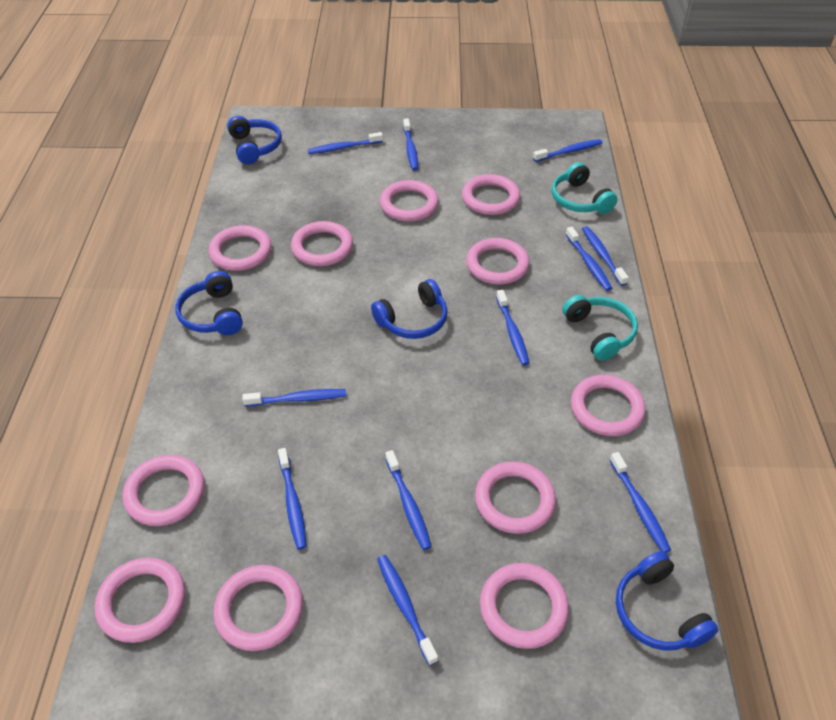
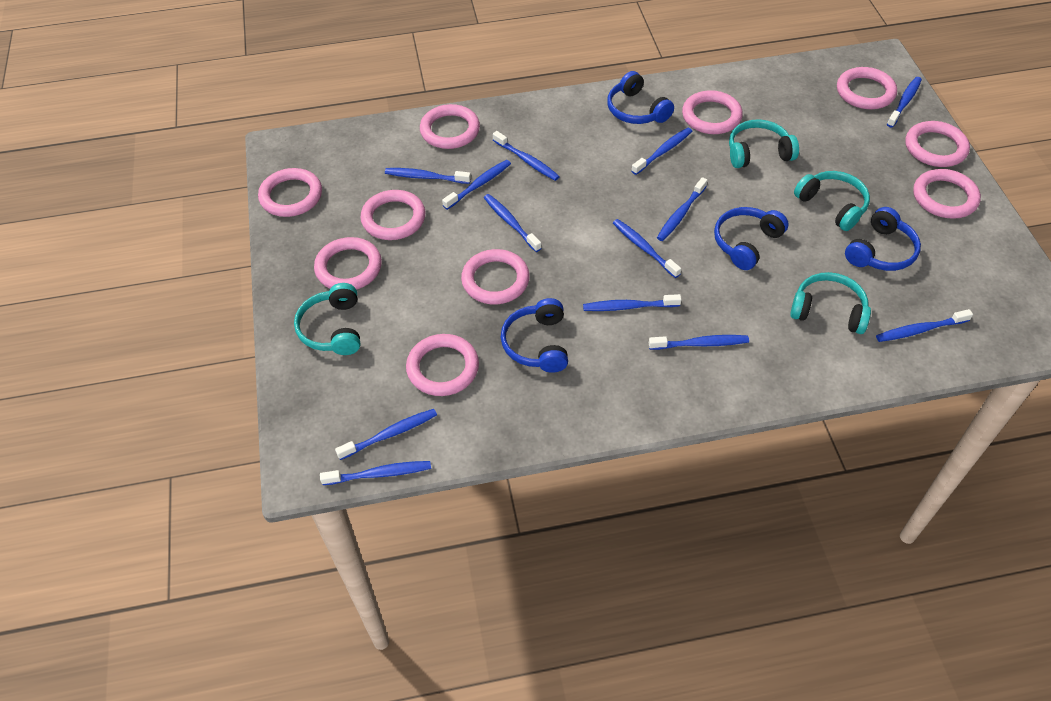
blue toothbrush: [242,389,346,406] [278,448,307,550] [308,132,383,154] [377,555,438,666] [385,450,432,550] [403,118,418,170] [496,290,529,366] [533,139,603,162] [565,227,612,291] [582,226,629,286] [610,452,671,553] = 11 -> [320,461,431,485] [335,409,437,460] [385,168,471,184] [442,160,511,210] [484,194,542,252] [493,131,560,181] [583,294,682,311] [613,219,681,278] [632,128,692,175] [649,335,749,350] [657,177,708,241] [876,309,973,342] [887,77,922,128] = 13
pink ring: [95,558,185,643] [123,455,205,526] [209,225,272,271] [213,565,303,651] [291,221,353,266] [380,180,439,221] [462,174,520,215] [466,238,530,285] [475,461,556,534] [480,563,569,649] [571,375,646,436] = 11 -> [258,168,322,217] [314,237,382,290] [360,190,425,240] [406,334,479,396] [420,104,480,149] [461,249,530,304] [682,90,743,134] [837,67,897,109] [906,121,970,167] [913,169,981,219] = 10
turquoise headphones: [552,162,617,214] [562,295,638,361] = 2 -> [294,283,360,355] [729,119,799,168] [790,272,871,334] [794,171,870,231] = 4

